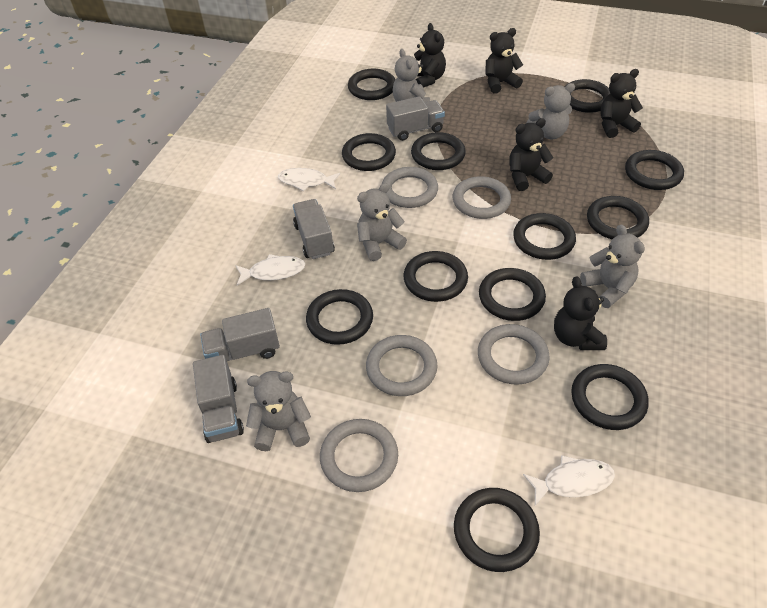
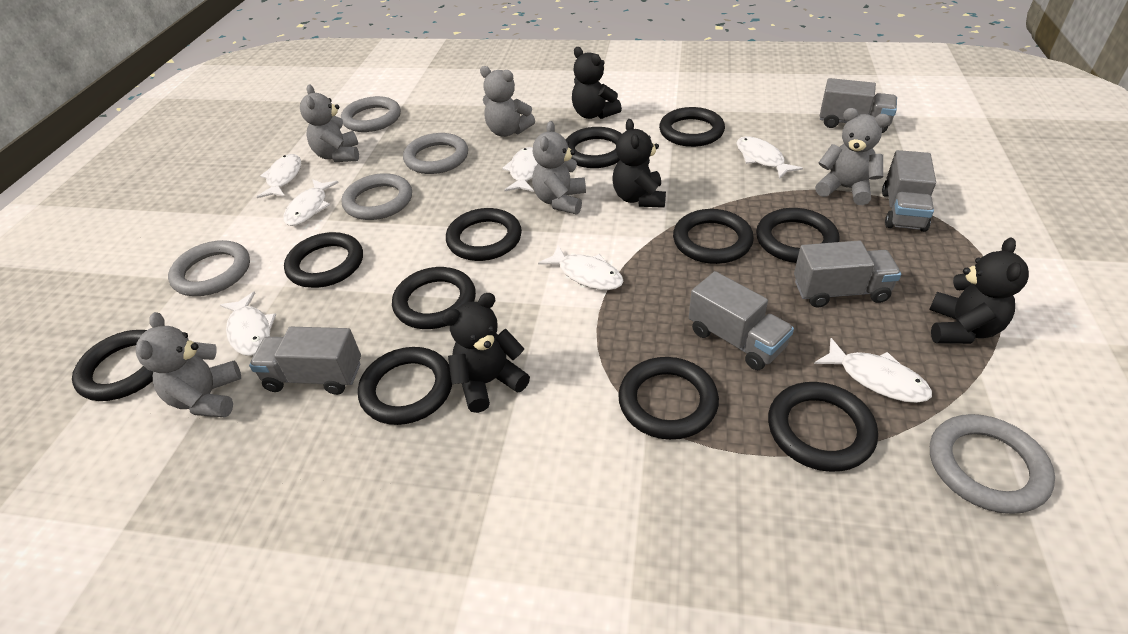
black ring: [306,289,373,345] [342,133,396,171] [348,69,395,100] [404,251,468,302] [411,132,466,170] [454,488,540,572] [479,268,546,321] [513,213,576,260] [564,79,610,113] [571,364,649,430] [587,196,649,239] [625,150,684,190] = 12 -> [72,330,153,401] [284,232,363,288] [358,347,452,425] [392,267,476,329] [446,208,522,261] [566,127,622,168] [618,357,719,440] [659,107,725,147] [673,209,754,264] [756,208,840,263] [768,382,878,472] = 11
black teddy bear: [414,23,446,88] [485,28,523,94] [509,118,553,191] [554,277,607,350] [600,69,643,138] = 5 -> [442,293,530,413] [572,47,622,119] [613,119,666,208] [929,238,1029,344] = 4
grey truck: [193,355,244,443] [200,308,280,361] [293,199,335,259] [386,96,445,141] = 4 -> [249,327,361,395] [689,271,794,370] [794,240,901,308] [820,78,897,133] [882,150,936,232] = 5
white fish: [235,254,305,285] [278,168,340,192] [523,455,615,506] = 3 -> [220,292,276,356] [257,154,301,198] [283,179,339,226] [502,147,538,192] [538,245,623,290] [736,136,803,179] [814,338,932,403] = 7

